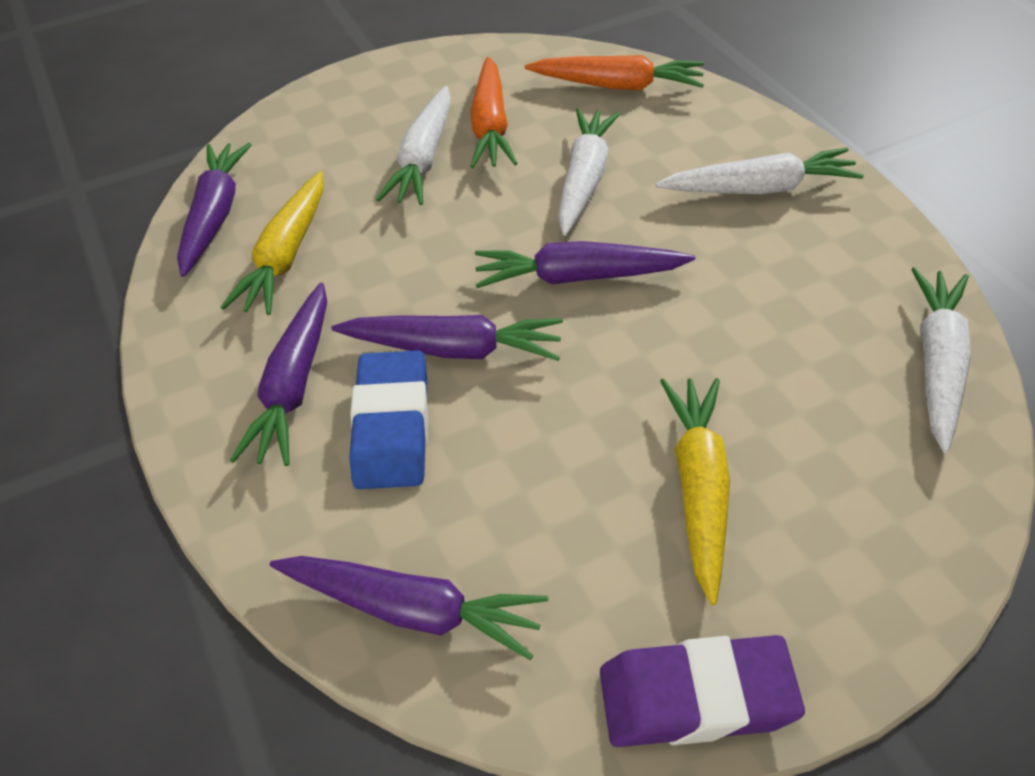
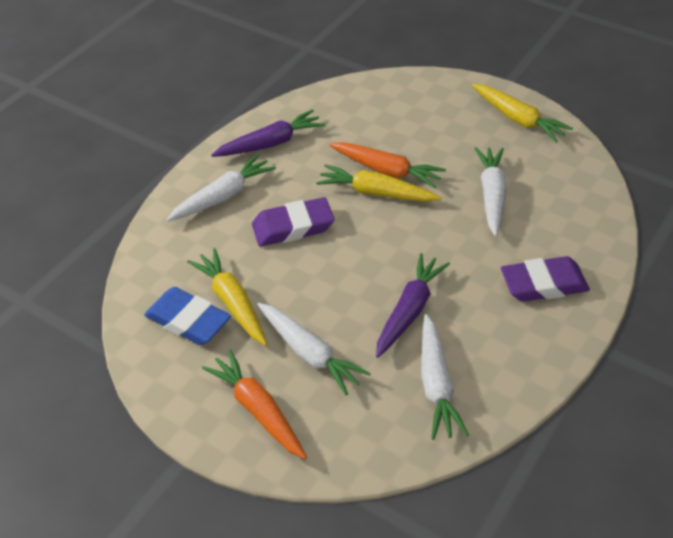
purple carrot: [177,143,252,277] [230,283,327,466] [270,556,548,660] [332,315,563,361] [475,241,695,288] = 5 -> [211,109,325,157] [376,253,450,358] = 2
purple eraser: [600,635,805,747] = 1 -> [252,197,334,246] [501,256,590,302] = 2
yellow carrot: [221,171,324,315] [660,378,730,605] = 2 -> [187,248,267,346] [316,164,442,202] [472,84,573,143] = 3

